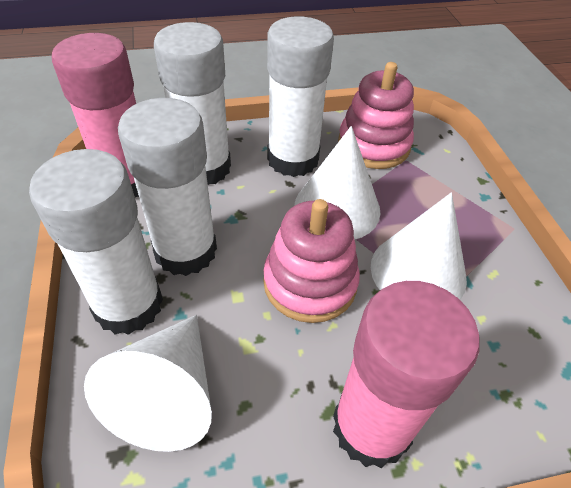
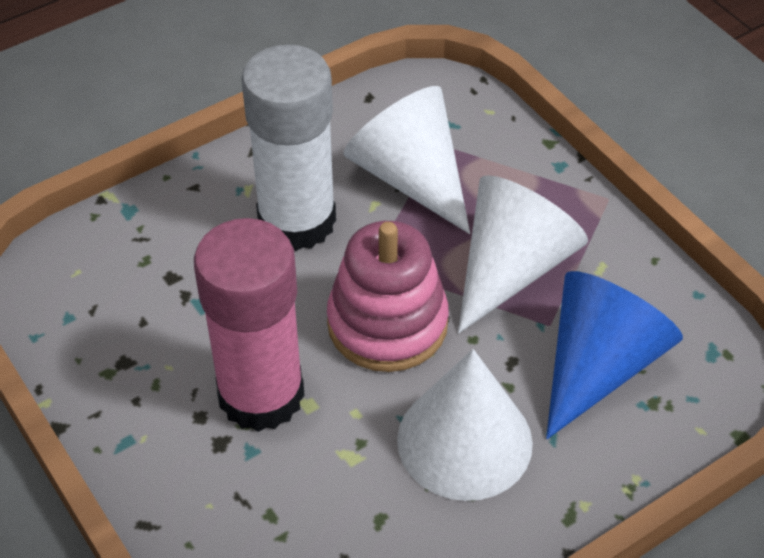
blue cone: none = 0 -> [546,271,683,439] = 1
pink glue stick: [51,33,139,197] [333,281,480,468] = 2 -> [194,218,305,432] = 1
pink stacking toy: [263,199,360,323] [338,62,414,169] = 2 -> [327,221,449,372] = 1
white glue stick: [29,149,163,335] [118,98,217,276] [154,22,231,185] [267,16,334,177] = 4 -> [241,45,336,251] = 1

